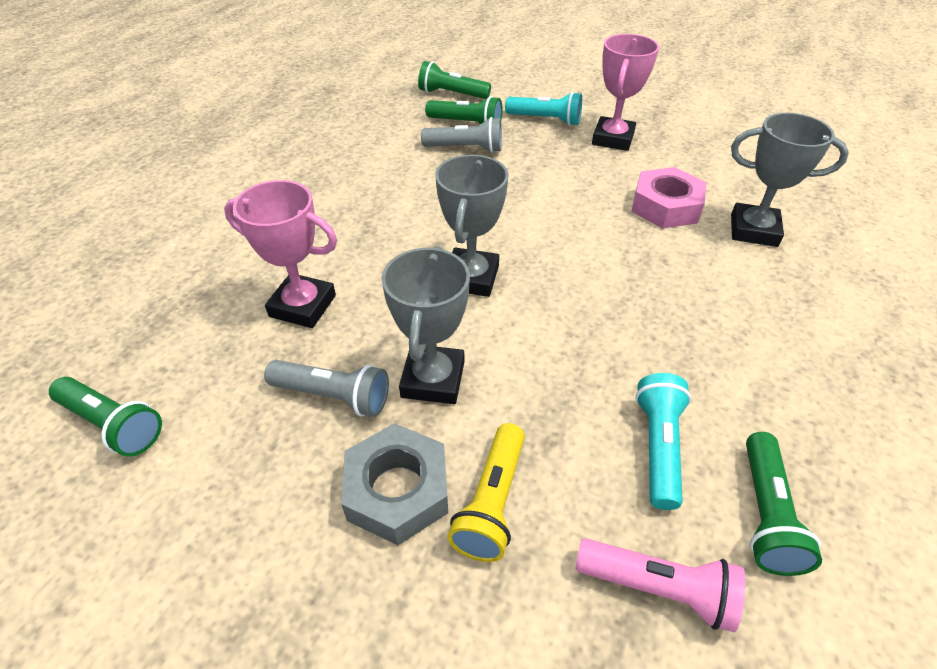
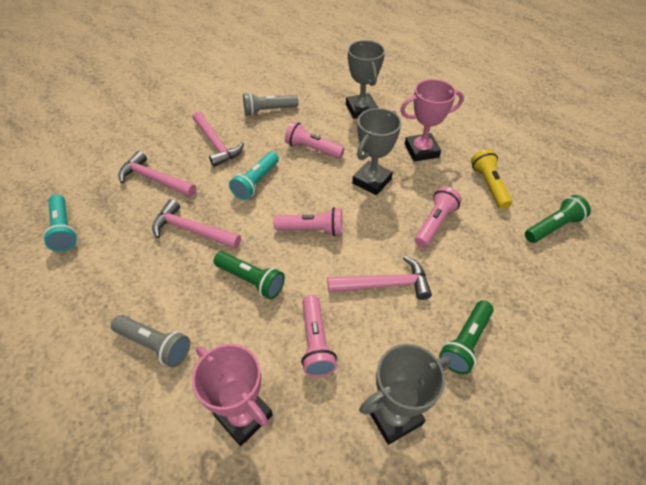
green flashlight: [49,377,162,457] [418,61,491,99] [425,96,503,124] [746,432,822,576] = 4 -> [213,252,285,299] [439,300,494,374] [525,195,591,243] = 3
grey nut: [341,423,448,545] = 1 -> none = 0
pink flashlight: [576,538,745,632] = 1 -> [273,207,343,236] [285,121,345,159] [301,295,337,377] [415,187,462,248] = 4
pink hammer: none = 0 -> [118,151,196,197] [152,199,241,249] [192,111,244,167] [327,256,432,300] = 4
pink nut: [631,167,706,229] = 1 -> none = 0

